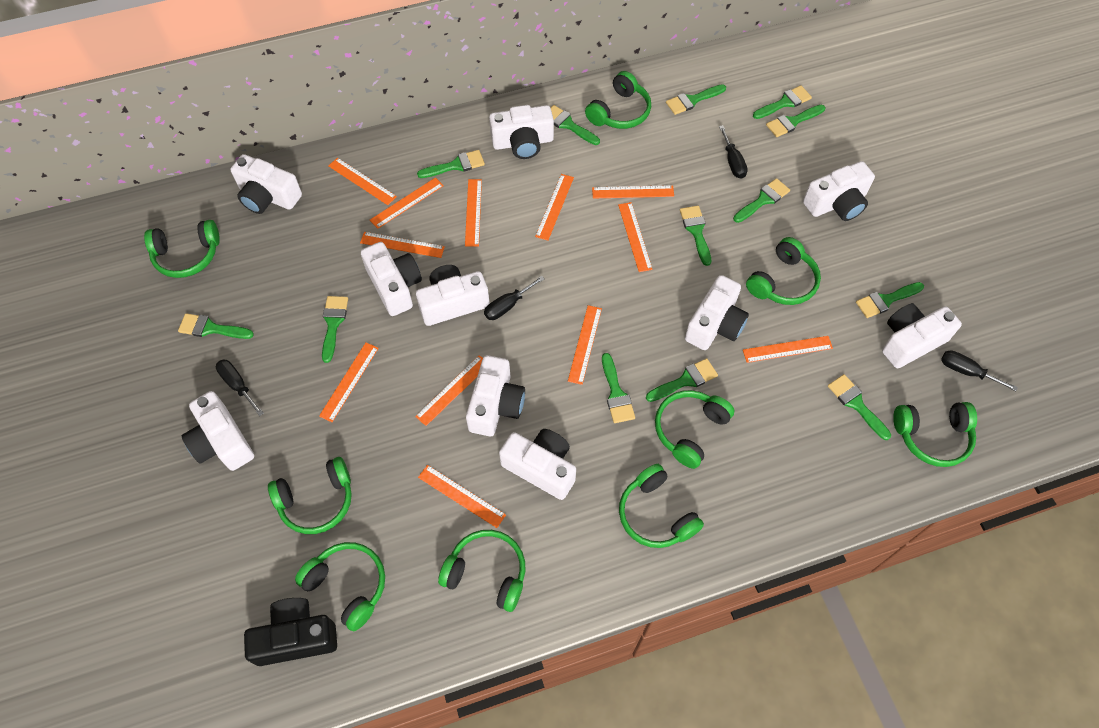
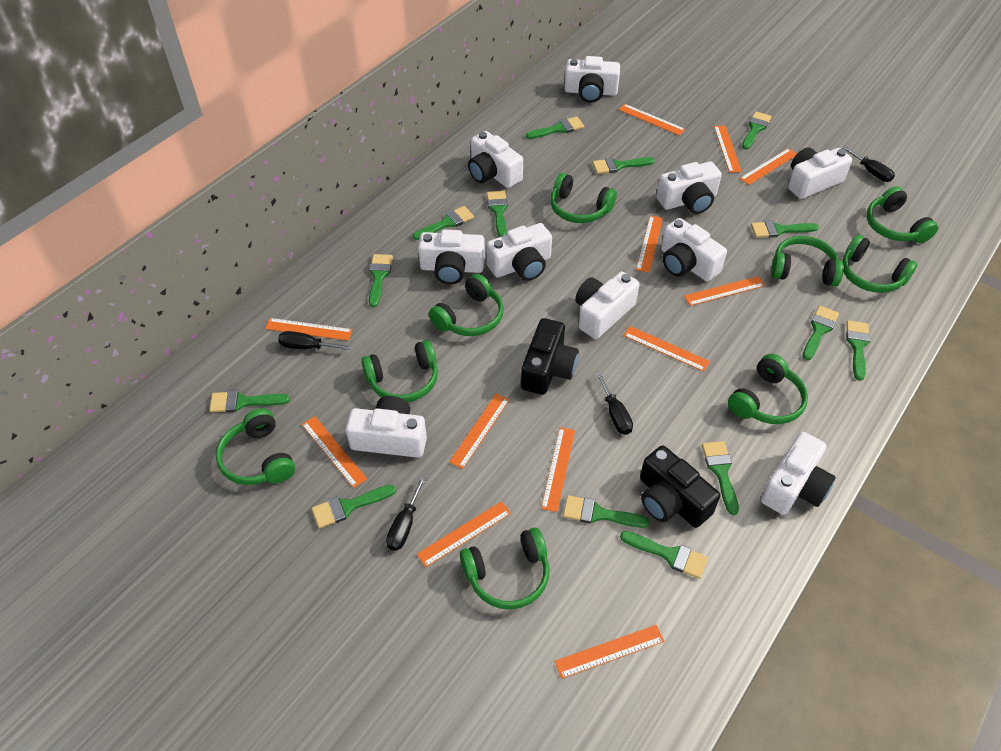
black camera: [244,598,337,666] = 1 -> [521,318,579,395] [640,445,720,528] = 2
green brush: [178,313,254,339] [322,296,348,363] [417,150,485,178] [551,105,600,145] [602,353,635,423] [646,358,718,402] [666,84,726,115] [680,206,711,266] [733,178,790,223] [753,85,812,119] [766,105,825,137] [828,374,891,440] [856,282,924,318] = 13 -> [209,390,290,412] [312,485,396,528] [369,254,393,307] [413,206,474,240] [487,191,508,237] [526,117,584,139] [563,495,650,528] [593,157,655,174] [620,531,708,579] [702,441,739,515] [742,111,771,149] [751,221,819,238] [803,306,839,360] [846,320,870,381] = 14

